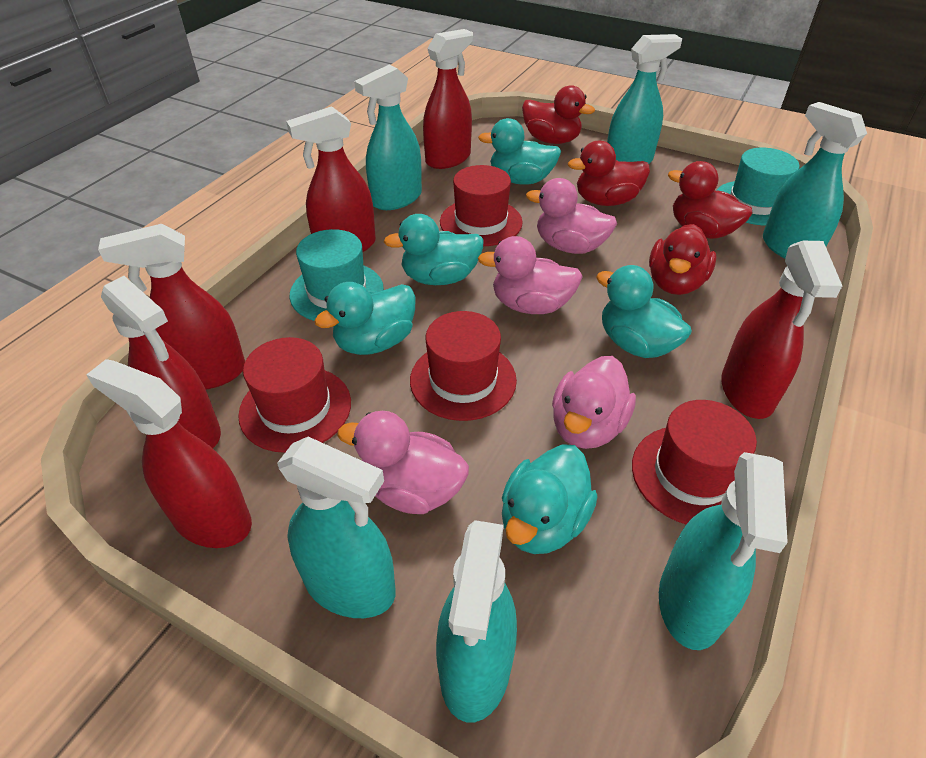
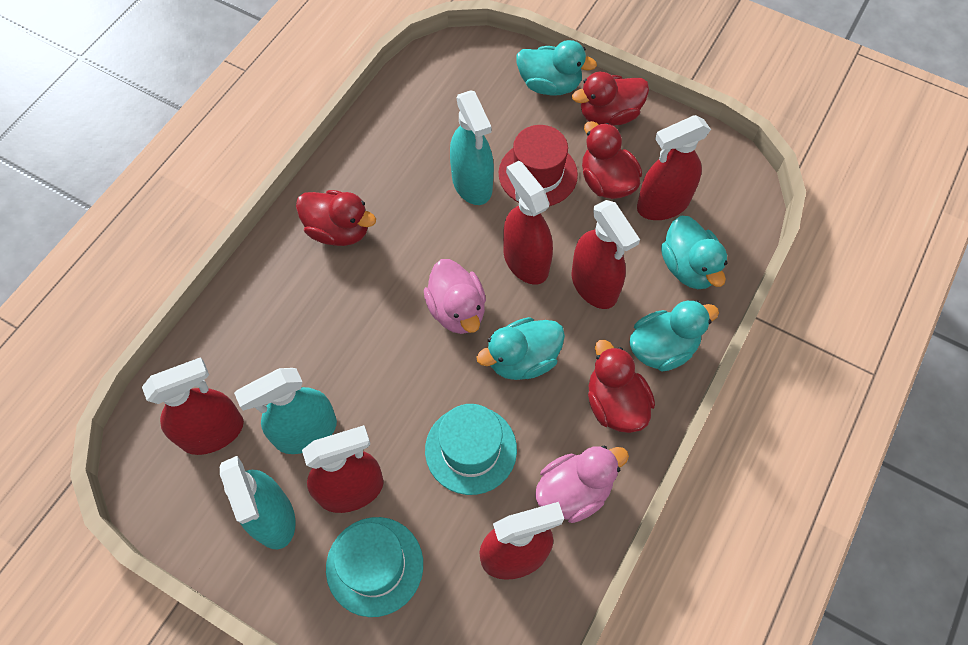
pink duck: [337,411,469,514] [478,236,583,314] [526,178,617,254] [552,356,636,449] = 4 -> [424,259,486,334] [535,445,629,523] = 2
red hat: [238,337,351,453] [410,311,517,421] [440,165,523,246] [632,400,757,524] = 4 -> [499,125,578,206] = 1
turquoise duck: [314,282,416,355] [384,214,484,285] [478,118,561,185] [502,444,598,554] [596,265,692,358] = 5 -> [477,317,565,380] [516,40,597,96] [629,300,719,372] [661,216,728,289] = 4
turquoise spray bottle: [277,437,395,618] [354,65,422,210] [436,520,517,722] [607,34,682,164] [659,452,788,650] [763,102,867,258] = 6 -> [220,456,296,549] [234,368,337,454] [450,90,494,205] = 3

